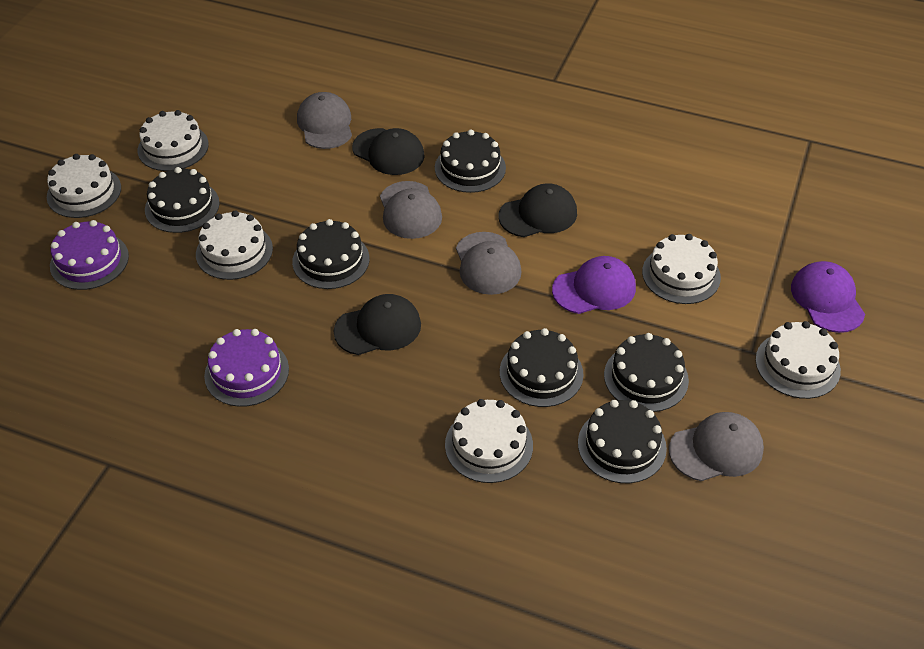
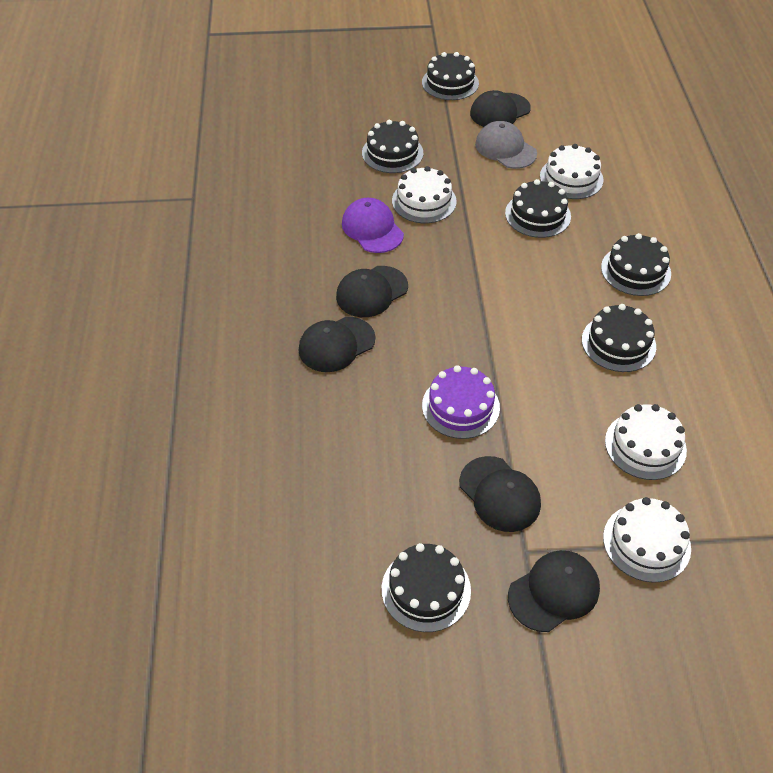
black cap: [333,294,421,355] [352,128,424,175] [498,183,577,237] = 3 -> [299,317,375,372] [336,266,408,317] [459,456,541,532] [470,90,531,127] [508,550,600,632] = 5
grey cap: [297,92,352,149] [380,181,442,239] [456,232,522,295] [669,412,764,481] = 4 -> [475,121,537,169] = 1
purple cake: [50,220,129,290] [204,329,289,407] = 2 -> [422,365,500,439] = 1
purple cap: [552,256,636,314] [791,261,865,333] = 2 -> [342,198,404,253] = 1
white cake: [47,154,121,218] [138,110,209,171] [196,210,273,280] [445,399,533,483] [642,234,721,304] [756,321,841,399] = 6 -> [392,166,457,223] [540,144,604,199] [603,497,691,583] [605,404,687,480] = 4

